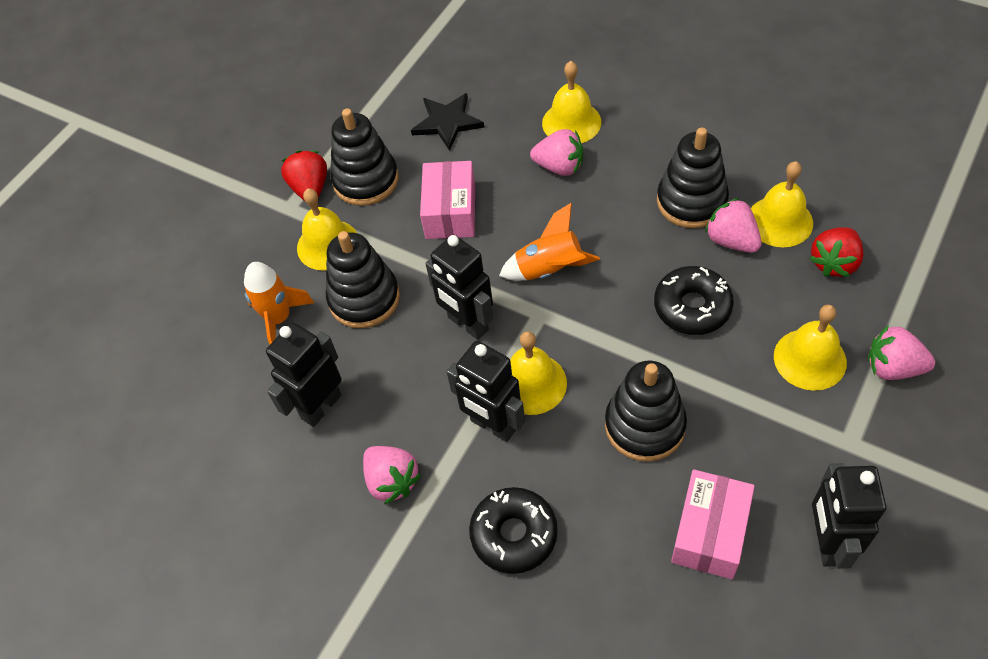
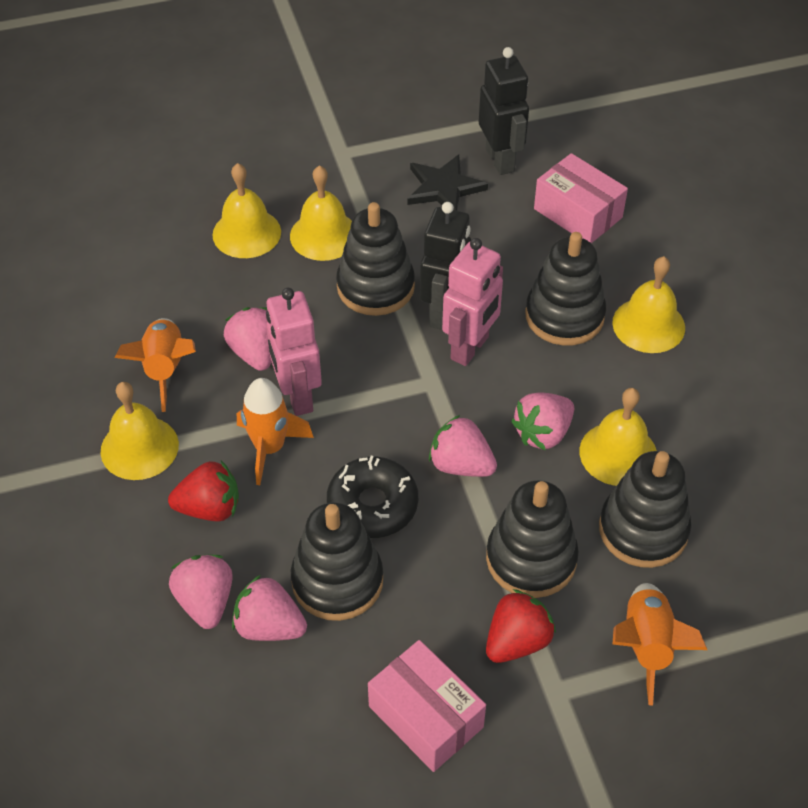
black donut: [469,487,557,574] [654,266,734,335] = 2 -> [327,456,418,538] = 1
black robot: [266,322,342,427] [425,235,493,340] [447,341,525,442] [812,463,886,569] = 4 -> [420,202,471,330] [479,47,529,175] = 2
black stacking toy: [326,231,400,328] [330,108,398,206] [605,360,687,462] [657,127,729,228] = 4 -> [291,502,383,621] [336,202,415,316] [486,480,579,598] [525,232,606,346] [599,451,691,568] = 5
orange rocket: [244,262,314,344] [499,203,600,281] = 2 -> [115,318,196,412] [237,378,314,485] [612,583,707,706] = 3
pink robot: none = 0 -> [266,288,322,416] [442,238,503,366] = 2
pink strawberry: [363,446,421,504] [530,129,583,176] [705,198,762,253] [868,325,935,380] = 4 -> [169,555,233,629] [224,307,272,371] [232,575,307,641] [429,415,497,477] [511,392,574,450] = 5

